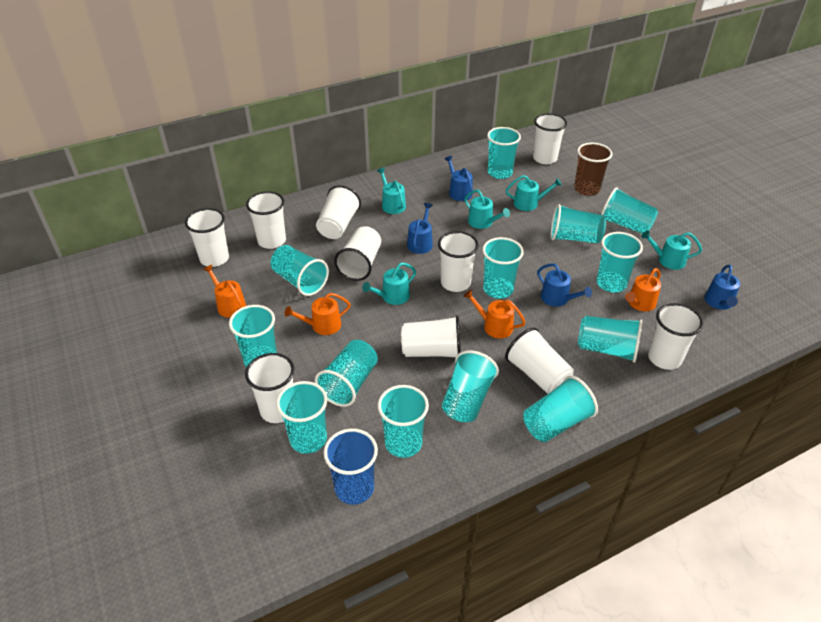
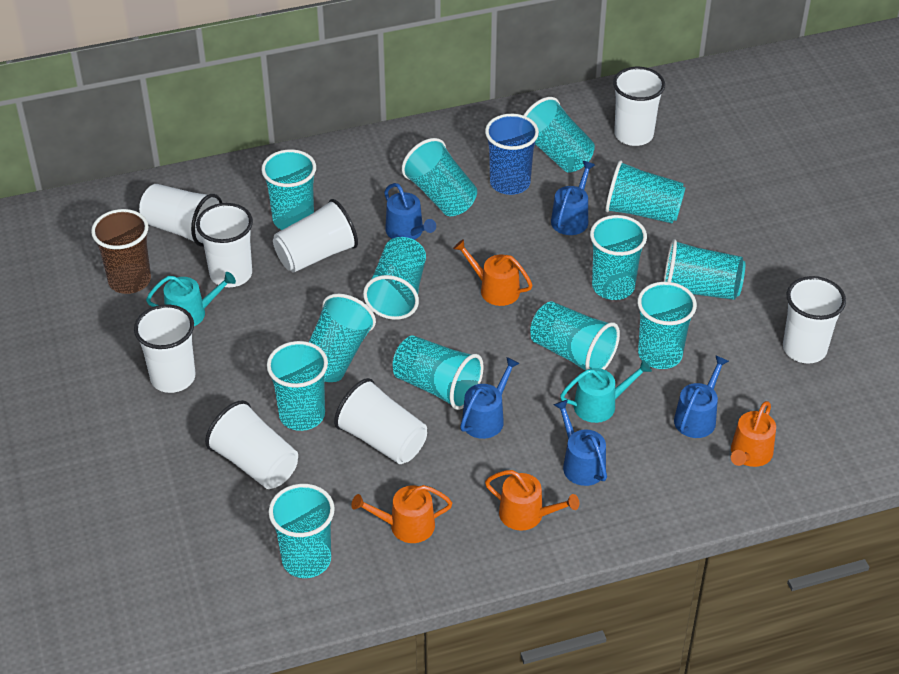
blue watering can: [407,203,433,254] [444,156,473,201] [537,263,592,307] [704,265,740,310] = 4 -> [384,183,436,240] [460,357,520,439] [551,161,595,235] [554,399,607,486] [674,355,729,438] = 5
turquoise watering can: [362,263,416,305] [377,168,406,214] [464,190,510,229] [506,175,562,211] [641,230,702,270] = 5 -> [146,272,236,326] [560,360,652,423] = 2
white cup: [185,208,229,267] [245,353,295,423] [246,191,286,249] [316,185,361,239] [334,226,381,281] [401,316,461,357] [438,231,479,292] [505,328,574,394] [533,114,567,164] [648,303,703,370] = 10 -> [134,304,195,393] [139,184,222,247] [196,203,253,287] [205,400,298,489] [273,199,358,273] [334,378,427,464] [613,67,665,146] [783,276,846,363] = 8

